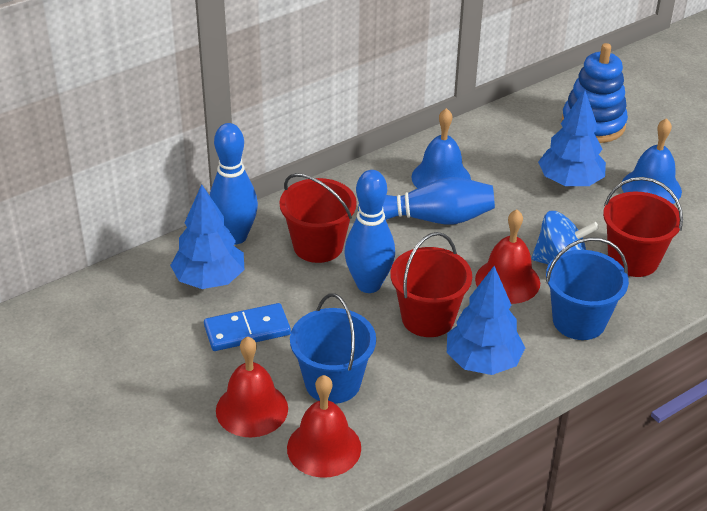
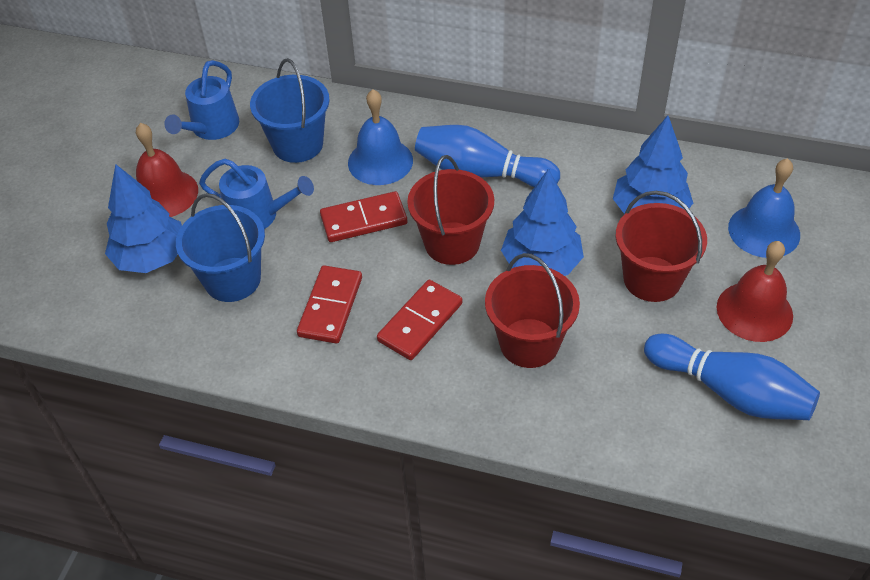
blue bowling pin: [210,123,258,245] [344,170,395,293] [358,177,495,224] = 3 -> [415,125,560,187] [644,334,820,420] = 2
blue domino: [204,303,291,351] = 1 -> none = 0
blue spinning top: [532,211,599,265] = 1 -> none = 0
blue stacking toy: [561,43,628,143] = 1 -> none = 0
blue watering can: none = 0 -> [164,60,239,140] [199,159,314,229] = 2
red bell: [216,336,288,438] [287,375,361,478] [475,210,540,304] = 3 -> [136,123,198,217] [717,241,793,342] = 2
red domino: none = 0 -> [297,265,362,344] [320,191,407,242] [377,280,463,360] = 3

